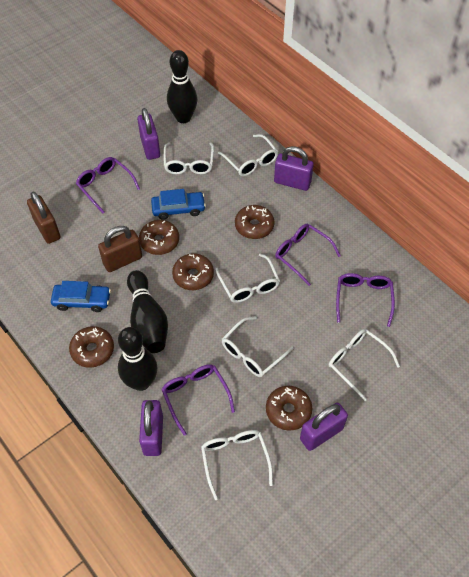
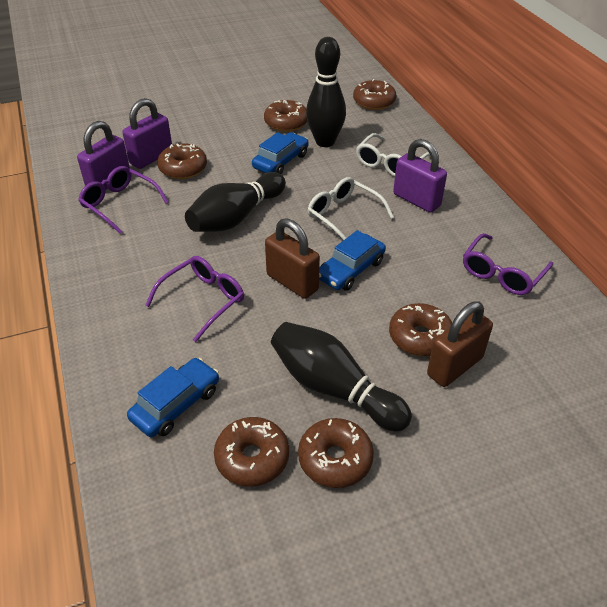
blue car: [51,281,111,312] [151,189,206,220] = 2 -> [127,358,219,437] [252,132,309,174] [319,230,386,291] = 3
brown donut: [69,326,114,368] [139,220,179,255] [172,253,214,290] [235,205,274,239] [266,386,313,431] = 5 -> [157,143,207,179] [214,417,289,487] [264,100,307,132] [298,418,374,488] [353,79,396,110] [389,303,452,356] = 6
purple glasses: [76,157,140,213] [161,364,235,436] [275,224,341,286] [336,273,395,327] = 4 -> [78,166,169,234] [145,256,244,342] [463,233,553,295] = 3
purple padlock: [137,108,160,160] [139,400,163,456] [274,146,314,191] [300,403,348,451] = 4 -> [77,121,130,190] [122,98,172,169] [393,139,447,213] = 3
white glasses: [163,143,214,174] [201,430,273,500] [215,253,280,303] [218,134,278,176] [222,316,294,377] [329,329,400,401] = 6 -> [307,177,394,240] [356,133,431,177] = 2

